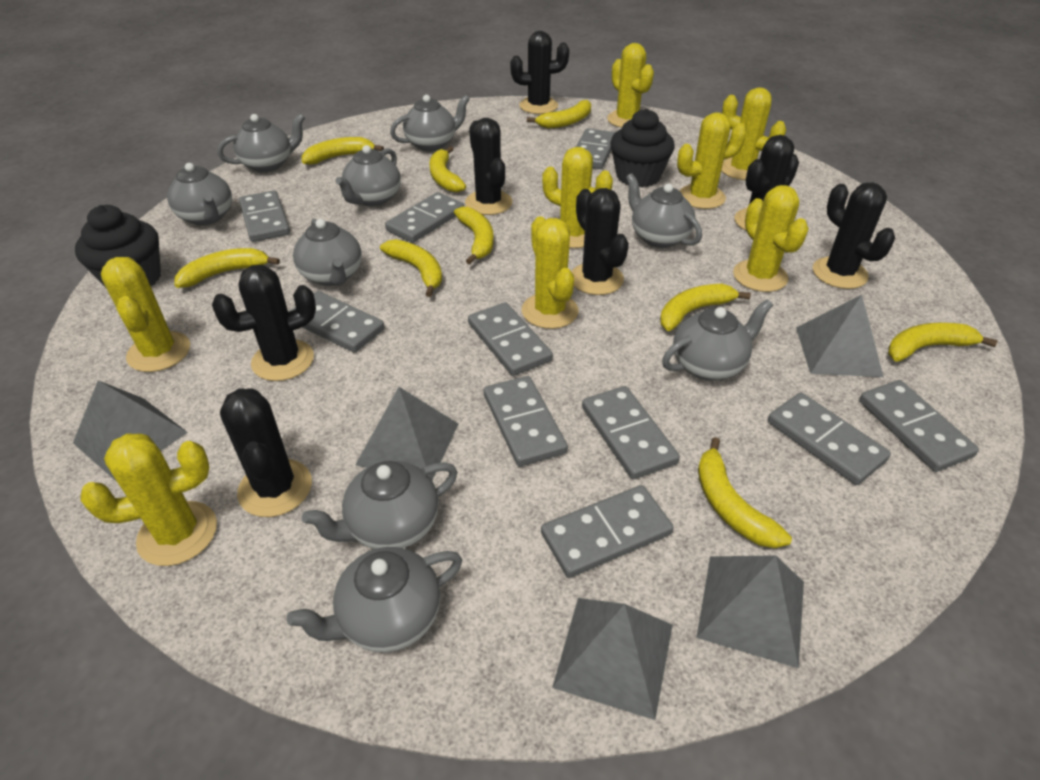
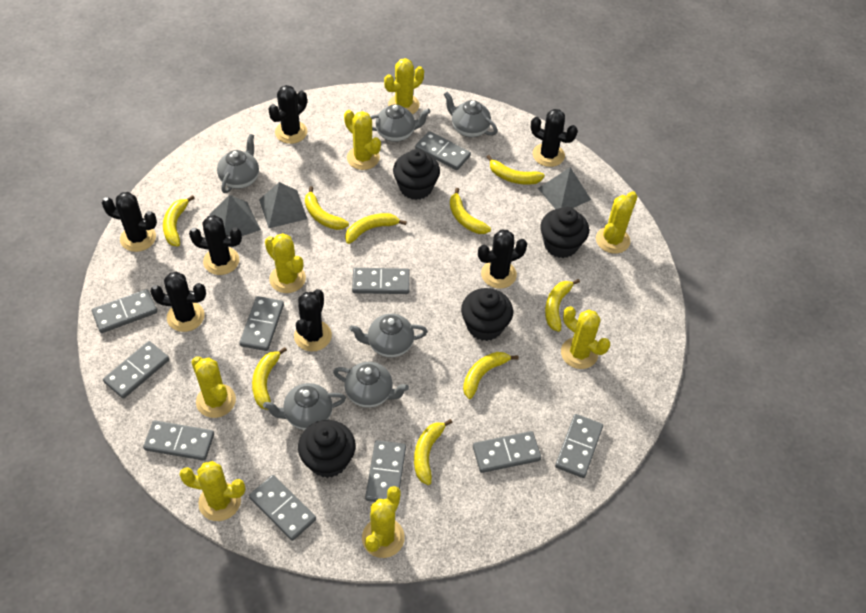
black cupcake: [75,205,161,288] [610,109,675,187] = 2 -> [298,420,356,478] [393,149,440,200] [461,288,513,341] [541,207,589,258] = 4
grey pyramid: [73,380,188,481] [355,387,458,480] [552,598,673,720] [696,555,804,668] [796,295,884,377] = 5 -> [209,195,261,236] [259,182,307,228] [538,167,591,209] = 3
grey teapot: [167,163,232,225] [218,114,305,172] [287,547,462,652] [293,218,362,286] [302,461,458,549] [336,145,401,206] [390,95,470,151] [626,173,702,248] [662,299,773,380] = 9 -> [217,134,259,193] [263,383,346,430] [333,362,409,408] [349,314,428,357] [370,104,430,142] [444,92,497,137] = 6

